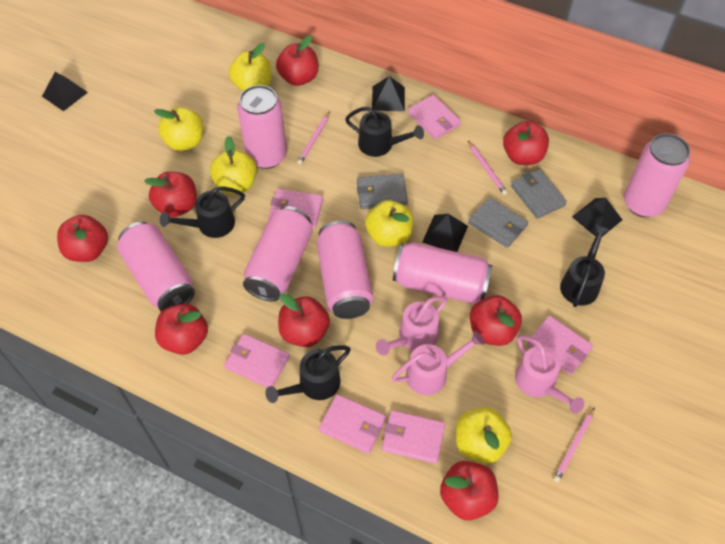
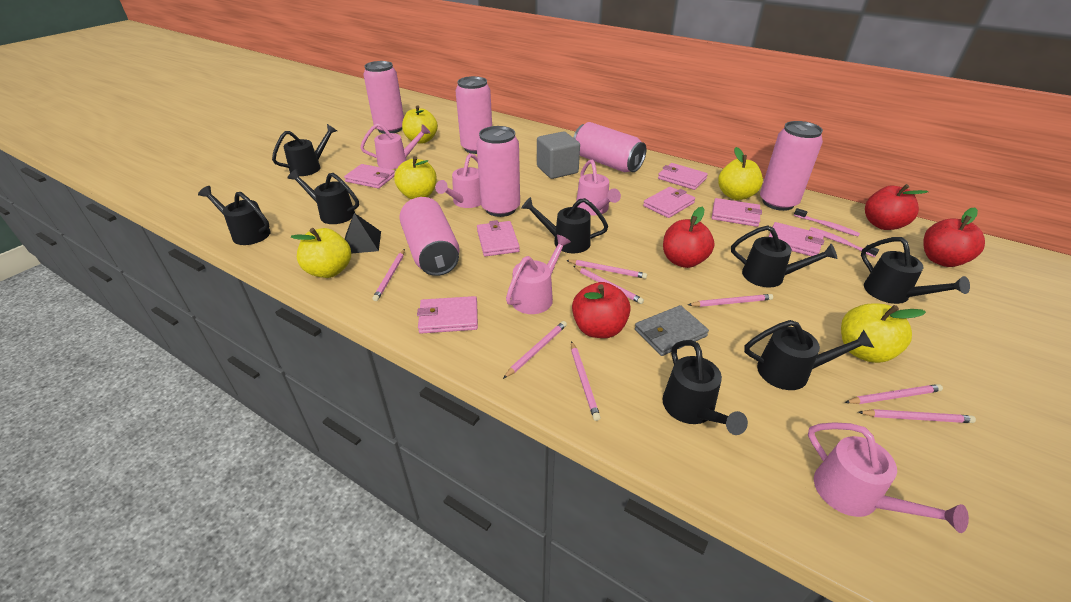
black pyramid: [42,72,88,111] [372,76,405,111] [422,214,468,252] [572,198,622,237] = 4 -> [345,213,381,254] = 1
black watering can: [160,186,245,238] [265,345,351,403] [345,106,424,157] [560,225,610,307] = 4 -> [198,186,271,245] [272,124,337,176] [287,169,359,224] [521,197,608,253] [663,340,748,435] [731,225,837,287] [744,320,874,390] [861,237,970,304] = 8
grey cube: none = 0 -> [537,131,580,179] = 1
grey wallet: [357,174,408,209] [468,197,528,248] [511,169,567,219] = 3 -> [635,305,709,356] = 1
pink pencil: [297,112,330,165] [468,141,507,195] [553,407,595,482] = 3 -> [373,249,405,301] [503,321,567,379] [566,260,647,279] [571,341,601,421] [573,266,644,304] [688,294,773,307] [844,384,943,404] [858,409,976,423] = 8
pink toothbrush: none = 0 -> [794,208,860,236] [809,227,879,257] = 2
pink wallet: [224,334,290,387] [269,189,323,227] [319,394,386,454] [382,410,445,464] [408,95,461,140] [527,316,593,375] = 6 -> [344,164,395,189] [417,296,478,334] [477,220,520,256] [643,187,695,218] [658,163,708,190] [712,198,762,227] [769,222,824,256] = 7
pink watering can: [376,296,447,356] [392,331,485,395] [515,335,584,414] = 3 -> [360,123,430,169] [435,153,481,208] [506,235,571,314] [576,159,621,215] [808,422,969,533] = 5
red apple: [57,215,108,262] [144,172,197,217] [155,304,208,355] [276,35,318,86] [278,293,330,347] [440,461,498,520] [470,295,522,346] [503,121,549,165] = 8 -> [572,282,631,338] [663,207,715,268] [865,184,928,230] [923,208,985,267] = 4

